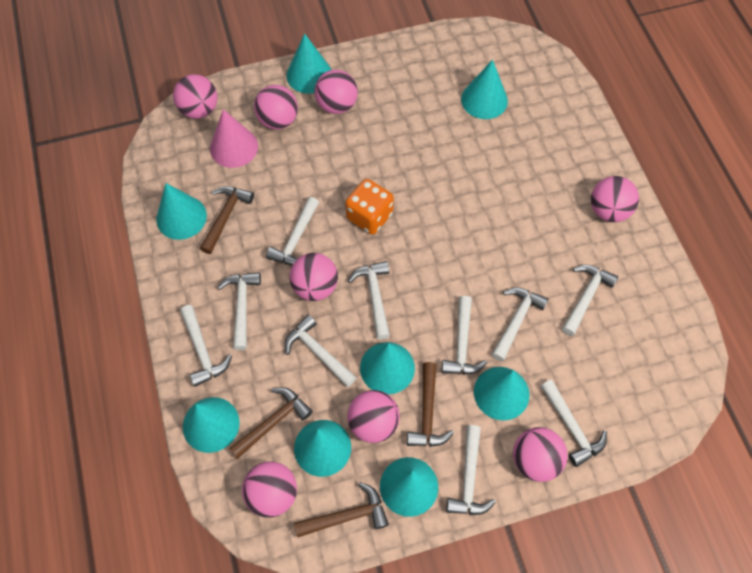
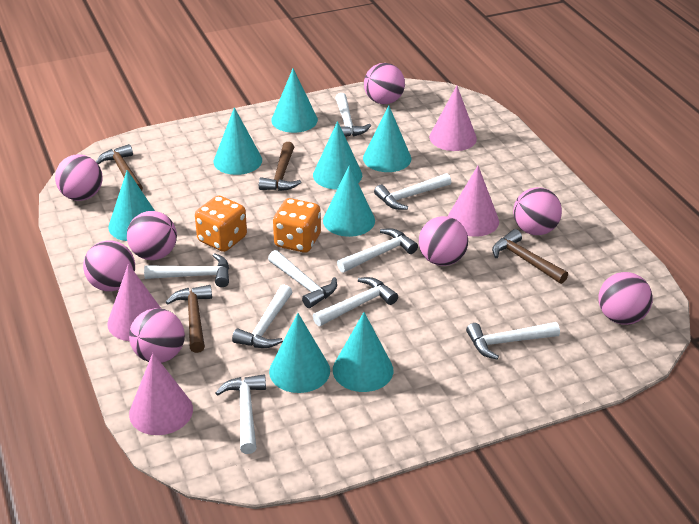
orange dice: [345,179,394,235] = 1 -> [195,196,247,252] [273,198,321,253] = 2
pink cone: [210,109,258,168] = 1 -> [107,264,161,341] [129,353,193,435] [429,86,477,151] [447,166,499,237] = 4
white hammer: [180,305,232,387] [217,272,261,350] [266,197,319,265] [285,315,357,387] [348,261,390,340] [441,296,487,375] [446,425,496,515] [492,287,549,361] [540,379,607,467] [562,265,619,336] = 10 -> [144,253,229,287] [215,374,266,454] [232,285,292,348] [268,250,337,308] [313,277,398,326] [335,93,371,137] [337,228,418,273] [374,173,451,210] [466,322,560,360] = 9

